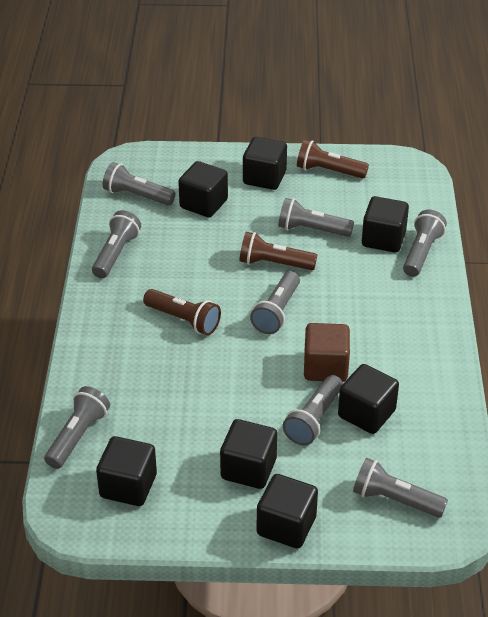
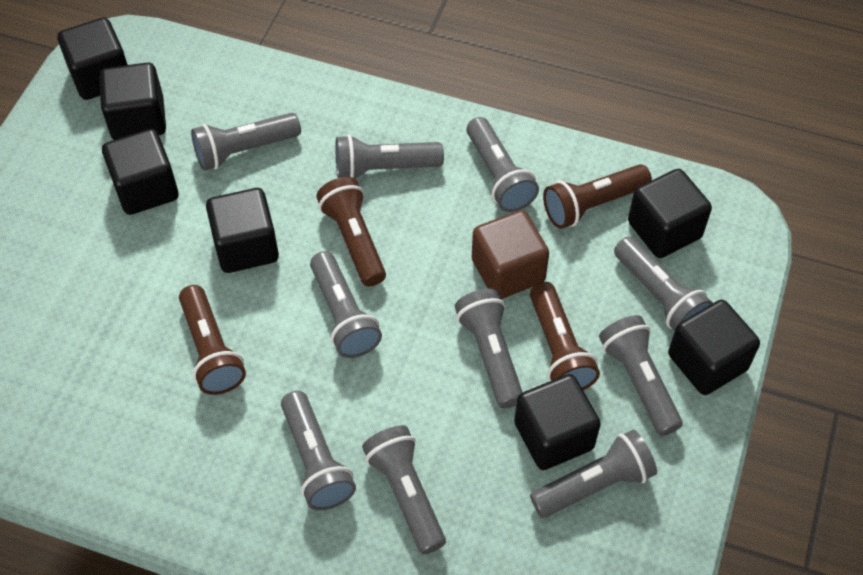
brown flashlight: [143,289,221,335] [239,232,317,270] [297,140,369,179] = 3 -> [179,285,246,395] [316,177,386,287] [530,282,600,390] [543,164,652,229] = 4
grey flashlight: [44,386,110,469] [92,210,141,278] [103,162,176,206] [250,271,300,334] [278,198,354,237] [283,375,343,445] [353,458,448,518] [403,210,447,277] = 8 -> [191,113,301,171] [281,391,356,511] [310,251,382,358] [335,134,444,179] [362,425,446,554] [455,289,523,408] [466,117,539,212] [530,429,657,518] [599,315,683,436] [614,237,713,331] = 10

